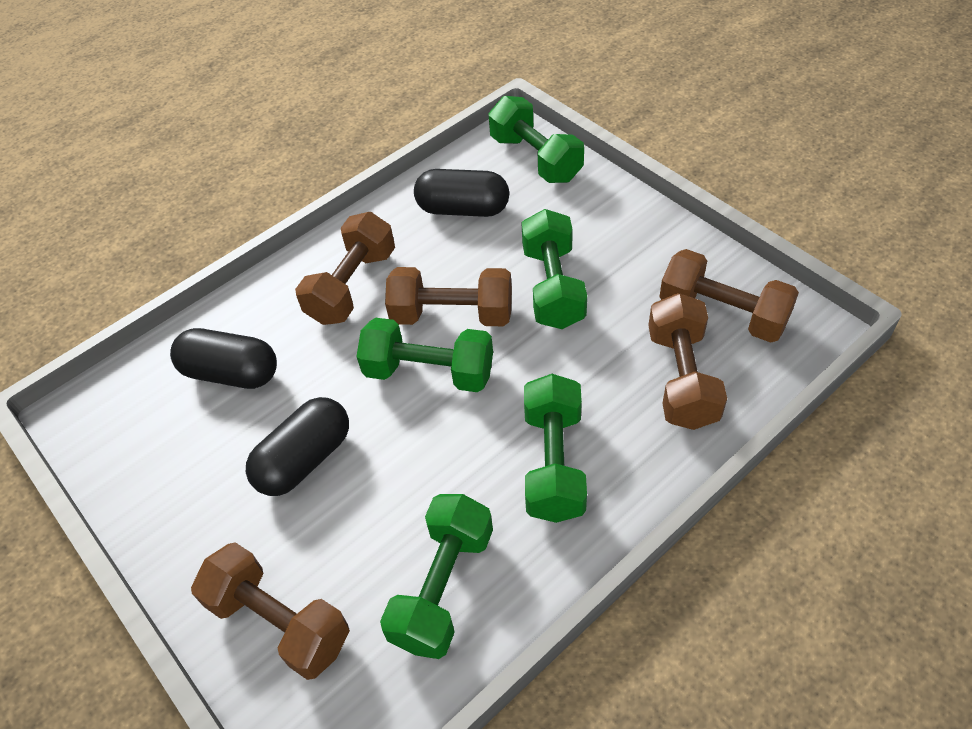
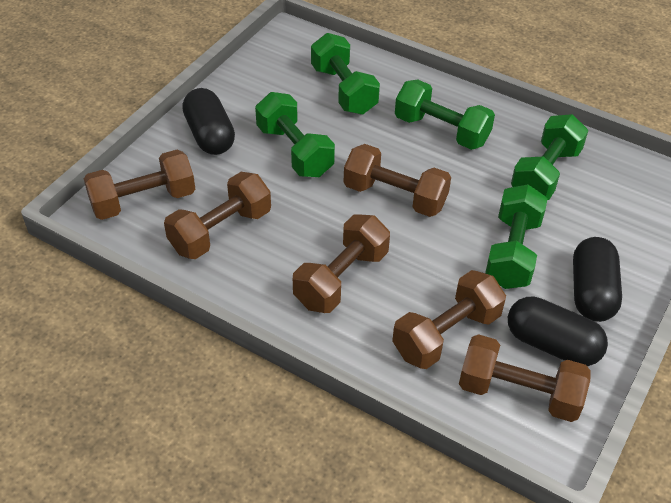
brown dumbbell: [191,542,350,680] [295,212,395,325] [385,267,512,326] [648,293,727,430] [659,249,799,343] = 5 -> [83,150,195,220] [164,172,271,259] [293,214,390,313] [344,144,451,217] [392,270,506,369] [459,334,591,422] = 6

